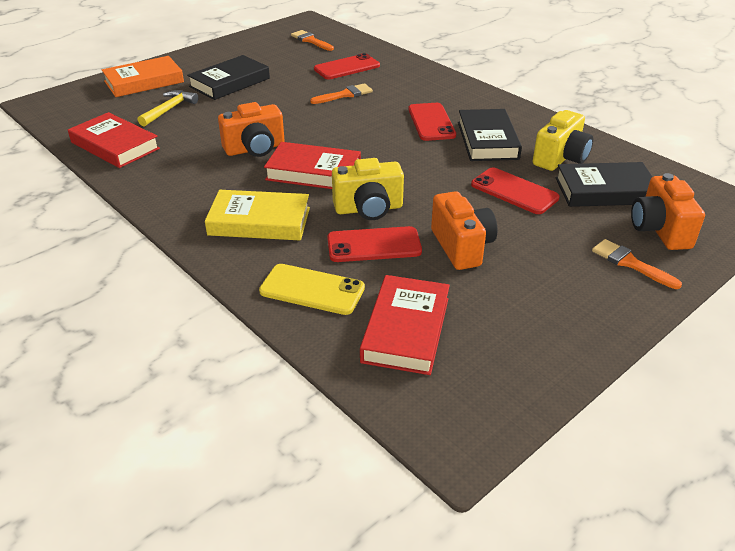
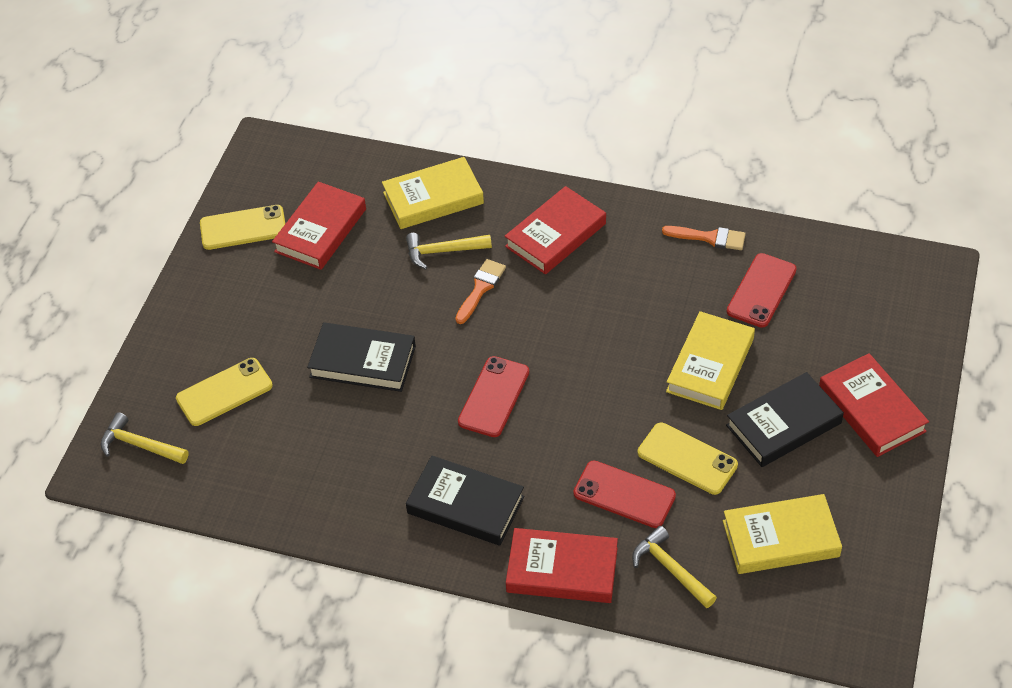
orange book: [102,56,184,97] = 1 -> none = 0
orange brush: [291,30,334,51] [310,83,373,104] [592,239,682,289] = 3 -> [455,259,506,324] [662,226,745,250] = 2
orange camera: [218,102,285,157] [431,191,498,270] [631,173,705,250] = 3 -> none = 0
red book: [68,112,160,168] [264,142,361,189] [360,275,450,375] = 3 -> [272,182,366,270] [505,186,606,274] [506,528,618,603] [819,353,929,457] = 4
red phone: [314,53,380,79] [327,226,422,262] [408,103,456,141] [471,167,560,214] = 4 -> [458,356,529,437] [573,461,676,528] [727,253,797,328] = 3
yellow book: [205,190,310,240] = 1 -> [382,157,484,229] [666,311,755,410] [723,494,842,574] = 3
yellow camera: [332,158,404,220] [533,110,593,171] = 2 -> none = 0
yellow hammer: [138,90,199,127] = 1 -> [101,412,189,464] [406,233,492,269] [632,526,717,608] = 3
yellow phone: [259,264,365,315] = 1 -> [176,358,273,426] [200,205,285,250] [638,423,738,495] = 3

